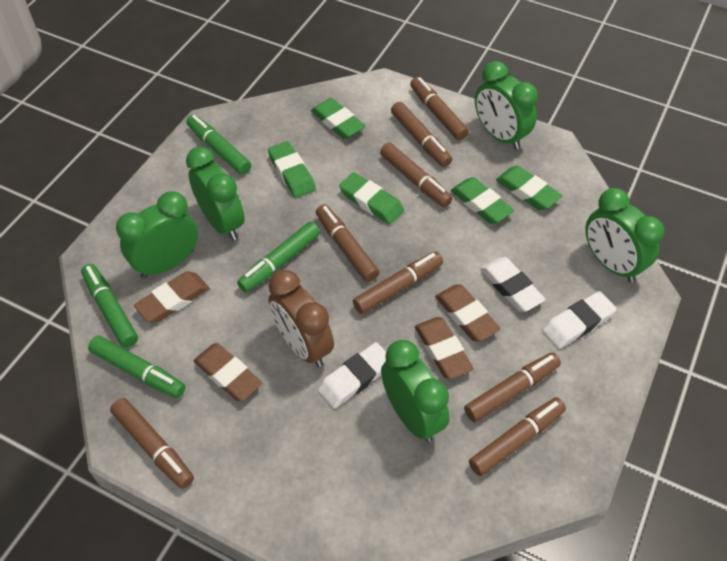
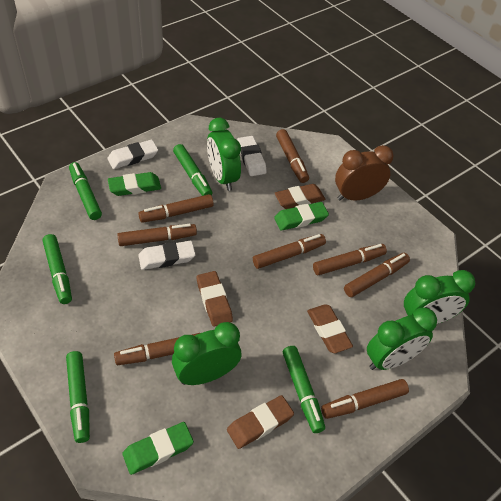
green clock: [116,191,198,279] [186,147,245,240] [381,340,450,442] [475,61,538,150] [585,188,664,283] = 5 -> [172,322,241,385] [207,118,241,191] [367,307,437,370] [404,270,475,324] = 4
green eraser: [268,141,316,198] [311,98,365,139] [339,172,404,224] [451,177,514,224] [496,166,562,210] = 5 -> [108,172,161,196] [122,422,194,475] [274,202,329,231] = 3
green marker: [81,264,138,348] [88,336,185,398] [186,115,251,175] [237,222,320,292] = 4 -> [43,234,72,304] [66,351,90,443] [69,162,102,220] [173,144,212,196] [283,346,325,433] = 5

